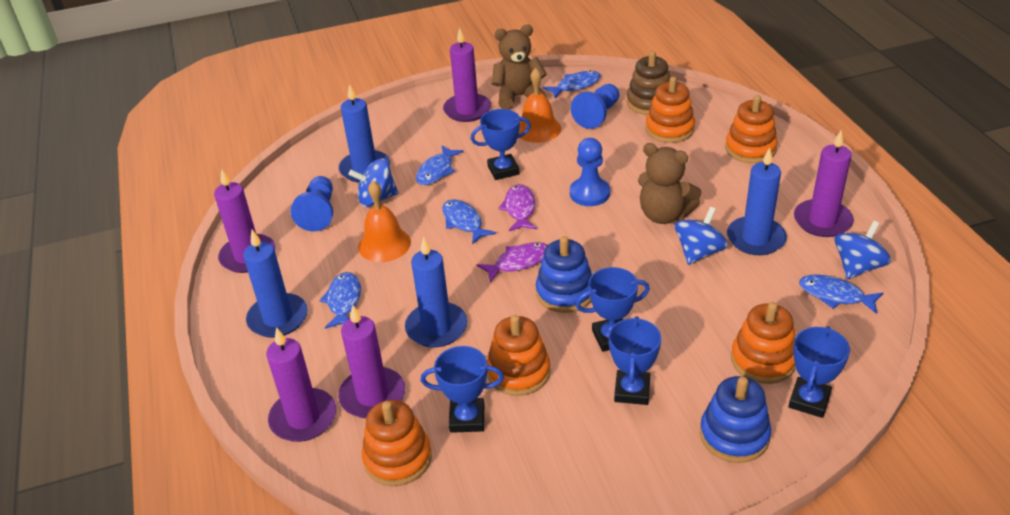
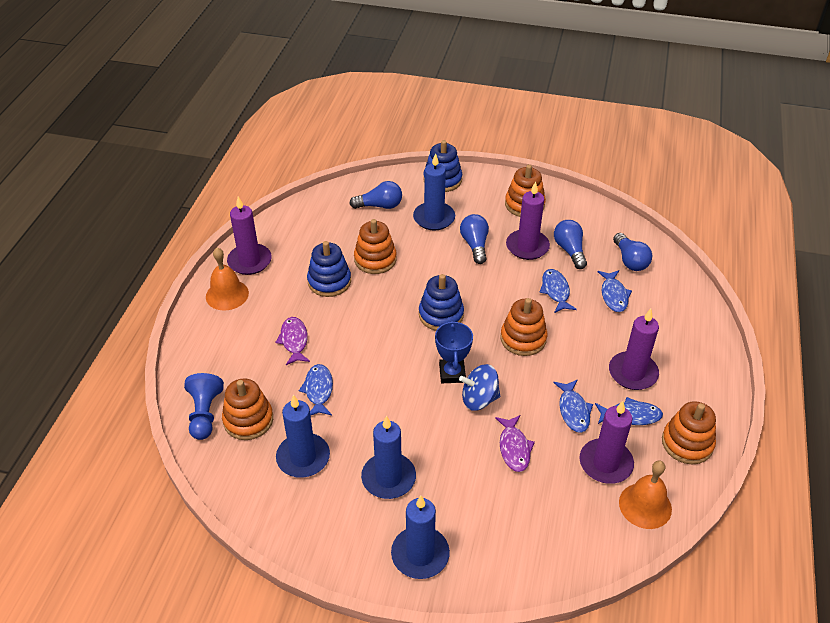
blue light bulb: none = 0 -> [349,181,402,209] [460,214,489,264] [554,220,587,269] [613,233,652,271] = 4
blue pawn: [291,176,333,231] [570,138,610,206] [571,84,619,129] = 3 -> [184,373,224,440] = 1
blue spinning top: [349,159,398,207] [675,207,728,265] [834,221,891,279] = 3 -> [459,364,500,411] = 1
blue stacking toy: [536,236,592,313] [700,376,771,463] = 2 -> [307,241,351,297] [419,274,464,331] [423,140,462,192] = 3
blue trophy: [421,346,504,433] [471,109,531,180] [576,267,650,352] [608,316,661,405] [788,326,850,418] = 5 -> [435,320,473,383] = 1
brown stacking toy: [627,51,670,115] = 1 -> none = 0
brown teddy bear: [492,25,547,110] [638,143,702,224] = 2 -> none = 0
purple candle: [214,169,276,273] [266,327,336,442] [338,305,405,418] [443,28,491,122] [794,130,854,237] = 5 -> [227,197,272,275] [506,182,550,260] [579,401,634,484] [609,309,659,390] = 4

